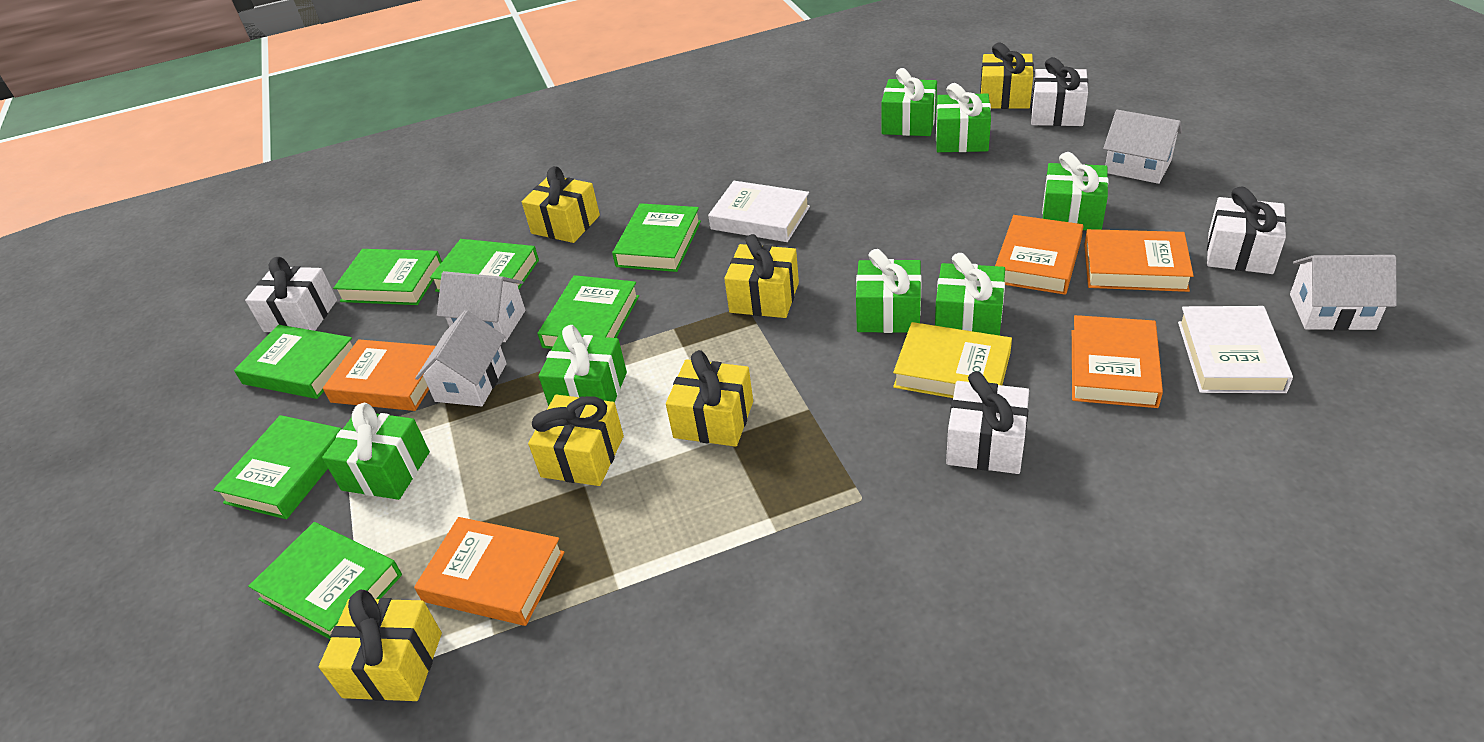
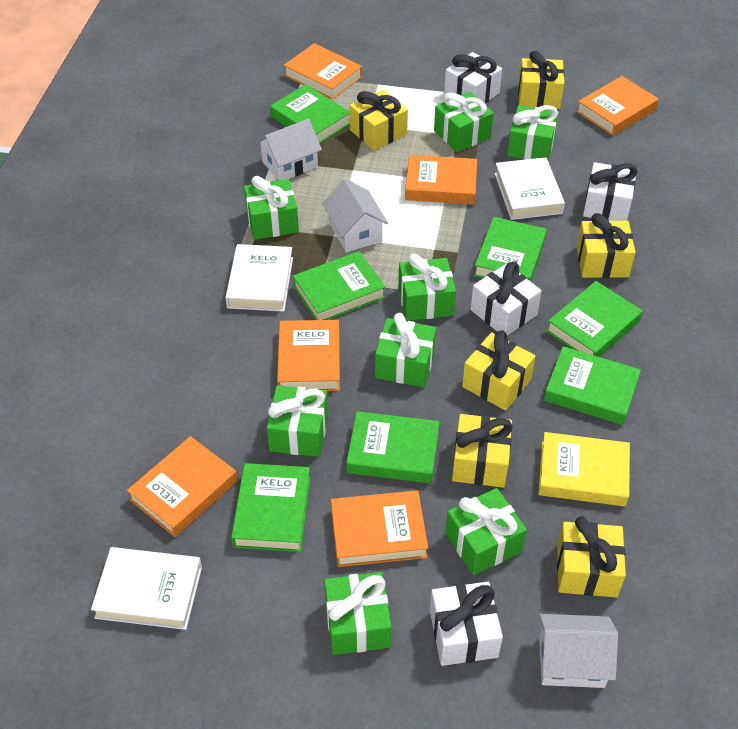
green gift: [322,403,430,500] [538,325,627,406] [856,249,922,333] [881,68,937,136] [935,253,1005,336] [936,83,991,152] [1042,152,1109,230] = 7 -> [244,176,299,240] [267,385,328,457] [324,572,391,655] [375,313,436,387] [398,254,456,321] [434,92,494,152] [445,488,527,575] [507,105,559,160] = 8
orange book: [323,339,436,411] [414,517,564,626] [995,215,1083,295] [1072,315,1163,408] [1084,229,1194,292] = 5 -> [127,436,238,537] [277,320,340,391] [284,43,362,100] [331,490,428,567] [405,155,477,205] [576,76,659,136] = 6
white book: [708,181,810,242] [1178,306,1293,393] = 2 -> [91,547,202,630] [225,244,293,312] [495,157,565,220] = 3
white house: [415,310,507,406] [437,271,525,342] [1103,110,1182,184] [1290,255,1397,331] = 4 -> [256,119,322,180] [322,179,388,252] [539,614,618,688] = 3

